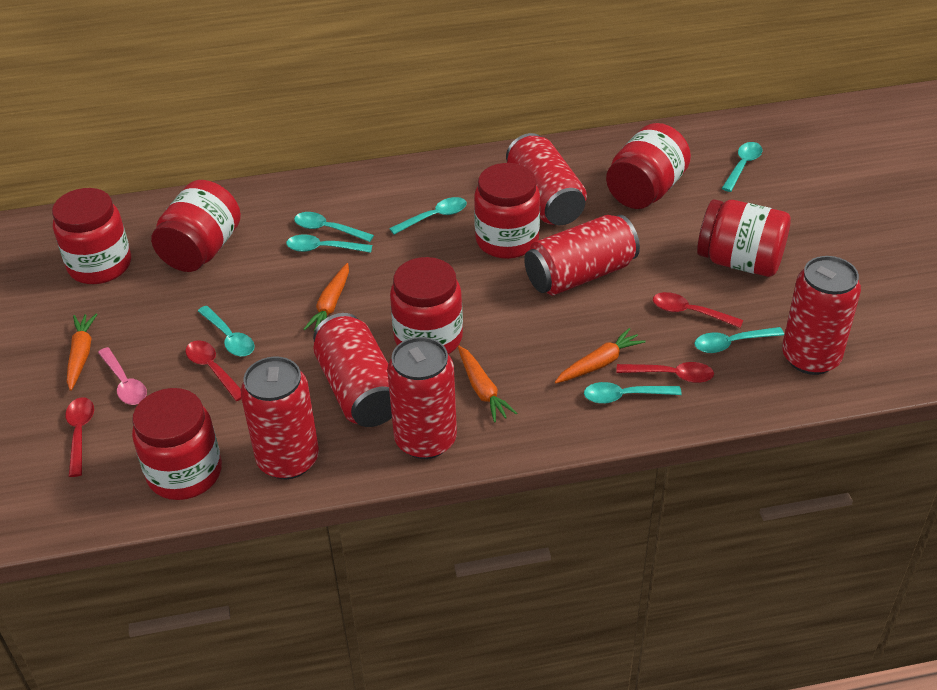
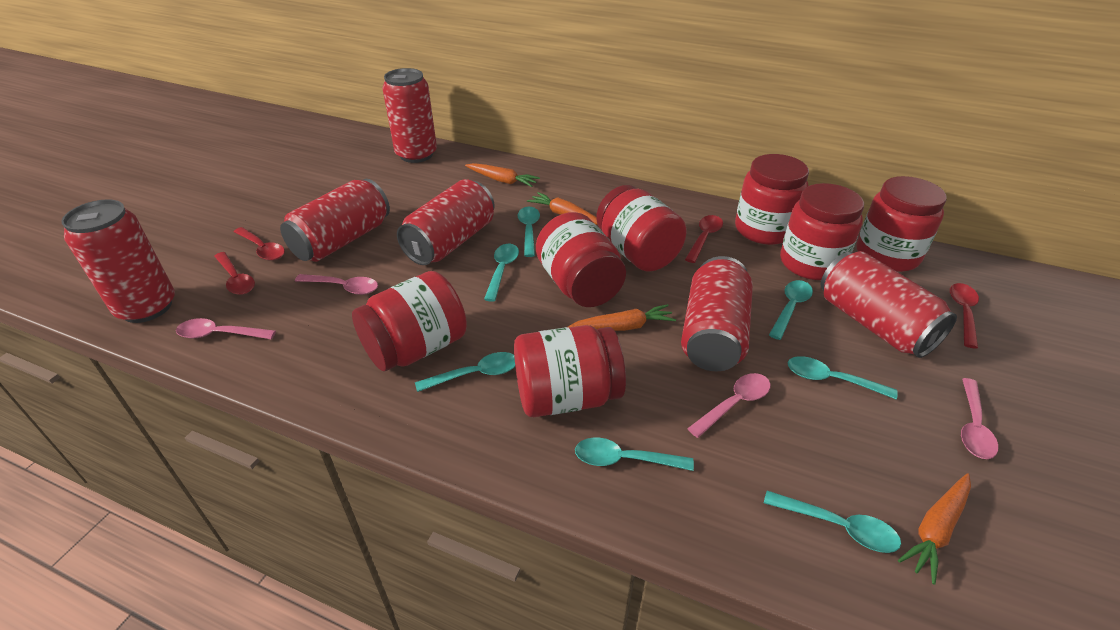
pink spoon: [98,347,147,405] = 1 -> [176,318,276,339] [295,274,378,295] [687,373,771,438] [961,378,998,459] = 4

